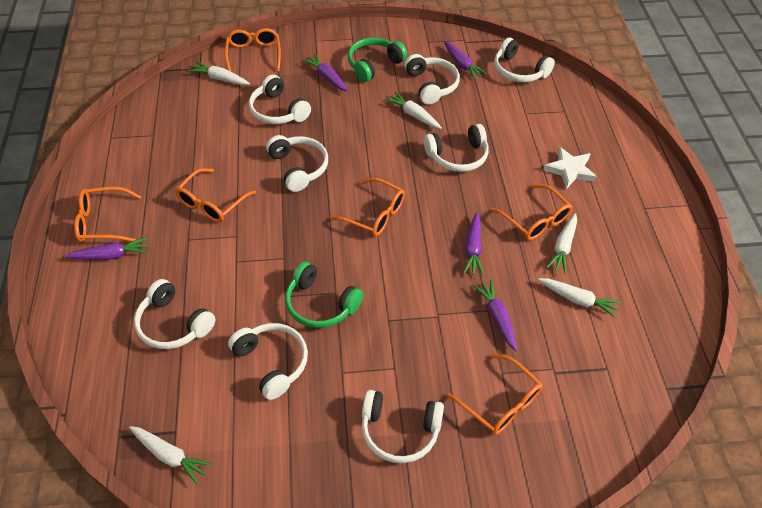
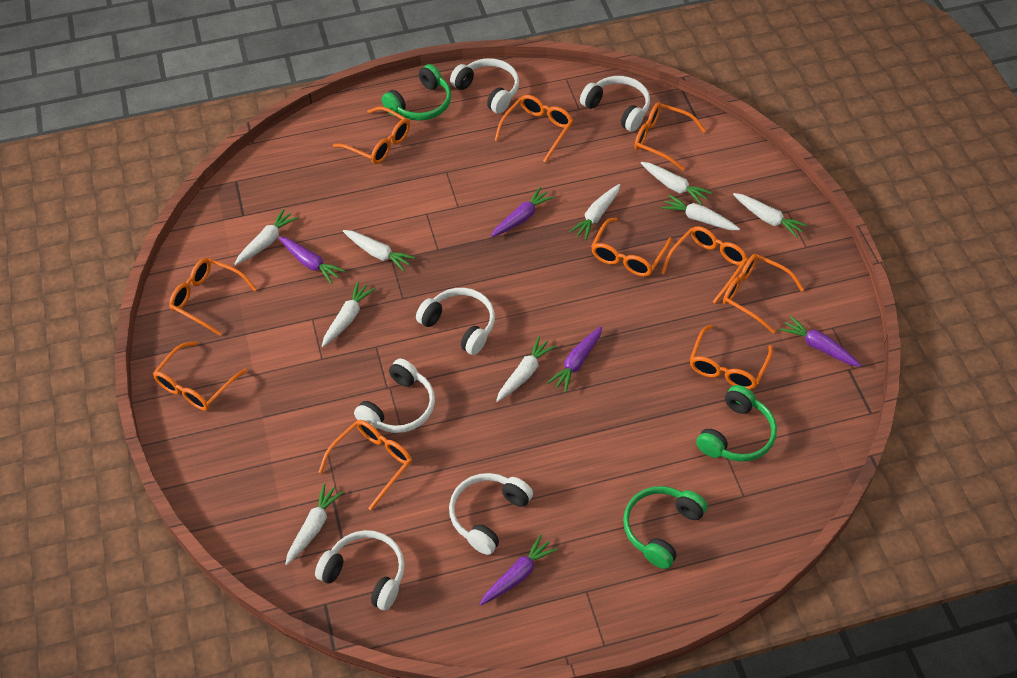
green headphones: [285,262,363,328] [348,37,407,82] = 2 -> [382,64,452,121] [623,486,707,569] [696,385,777,462] = 3
orange glasses: [74,187,141,242] [175,168,256,222] [225,28,281,72] [330,178,405,236] [447,354,542,435] [491,184,573,240] = 6 -> [153,341,247,411] [169,258,257,336] [319,420,412,510] [333,106,410,164] [495,95,573,163] [591,218,672,276] [634,103,706,170] [661,226,748,304] [690,325,773,390] [723,254,804,334] = 10
white carrot: [129,426,212,485] [188,61,250,85] [385,92,442,129] [538,278,621,318] [546,213,577,274] = 5 -> [235,209,298,265] [285,483,344,565] [322,281,375,347] [343,230,415,271] [496,336,556,402] [569,184,620,241] [641,162,712,205] [661,195,740,230] [733,193,807,238] = 9
white headphones: [134,279,215,349] [228,323,308,400] [249,75,311,124] [266,135,328,192] [362,390,444,463] [404,54,460,105] [424,124,489,172] [494,38,555,82] = 8 -> [315,530,405,611] [354,358,435,433] [416,288,495,355] [449,473,533,555] [450,58,519,114] [580,76,650,132] = 6
white star: [543,147,597,189] = 1 -> none = 0

